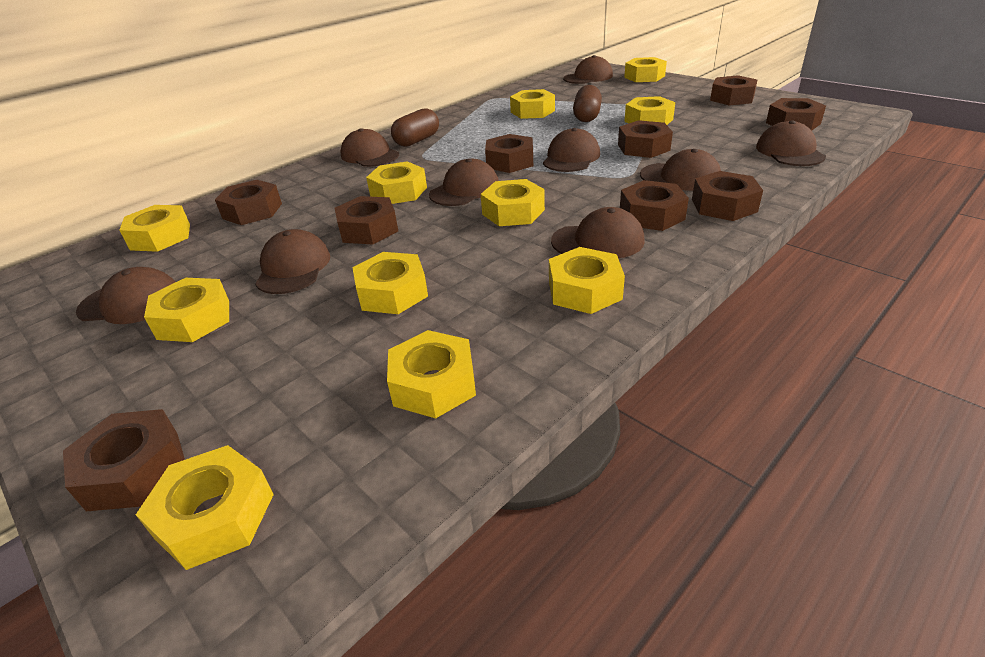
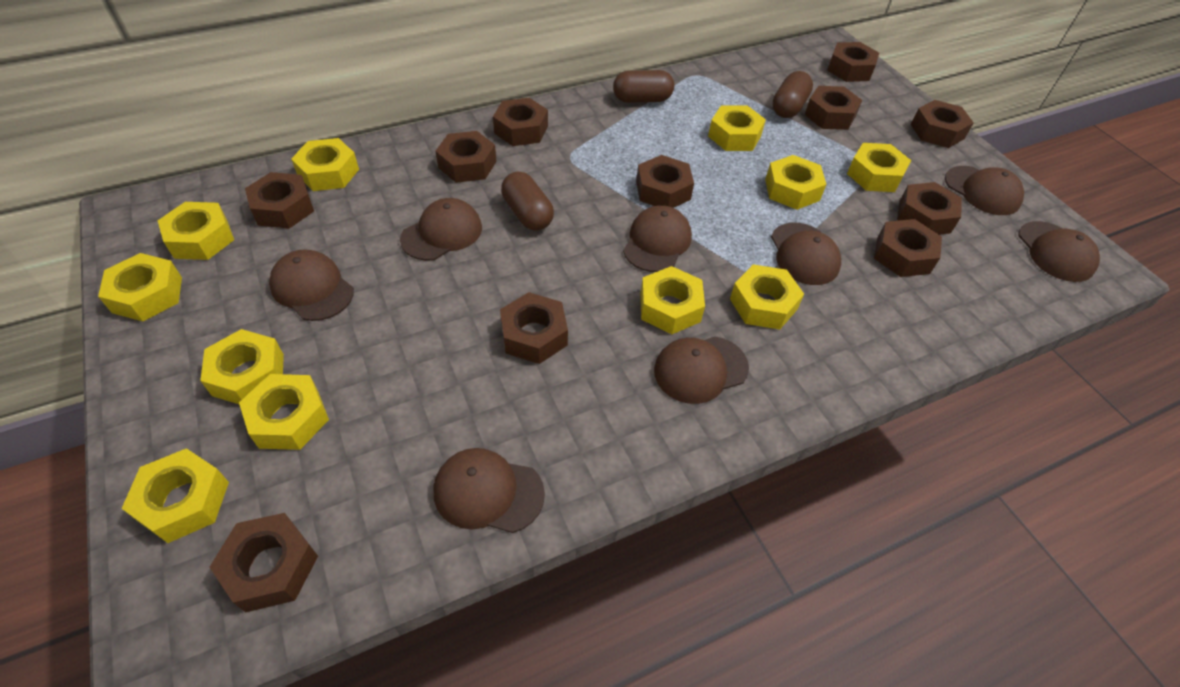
brown cap: [76,267,175,324] [255,229,330,294] [340,128,399,167] [429,158,499,206] [543,128,600,172] [551,207,645,258] [563,55,613,84] [640,149,721,191] [756,120,826,166] = 9 -> [269,249,354,321] [400,198,482,261] [434,448,545,533] [623,205,692,272] [654,336,749,404] [771,223,841,285] [945,166,1024,215] [1018,221,1100,282] = 8
brown capsule: [391,108,439,147] [573,85,602,122] = 2 -> [501,171,554,231] [613,70,674,103] [772,71,813,118] = 3
brown nut: [63,409,185,511] [215,180,282,225] [335,196,398,245] [485,134,533,173] [618,120,673,158] [620,180,689,231] [692,171,763,221] [710,75,757,105] [766,98,826,130] = 9 -> [209,513,318,613] [245,172,314,229] [436,131,496,183] [493,98,548,146] [500,292,568,364] [636,155,694,208] [804,86,862,130] [827,42,879,82] [874,219,942,277] [897,182,962,235] [911,100,974,148] = 11

